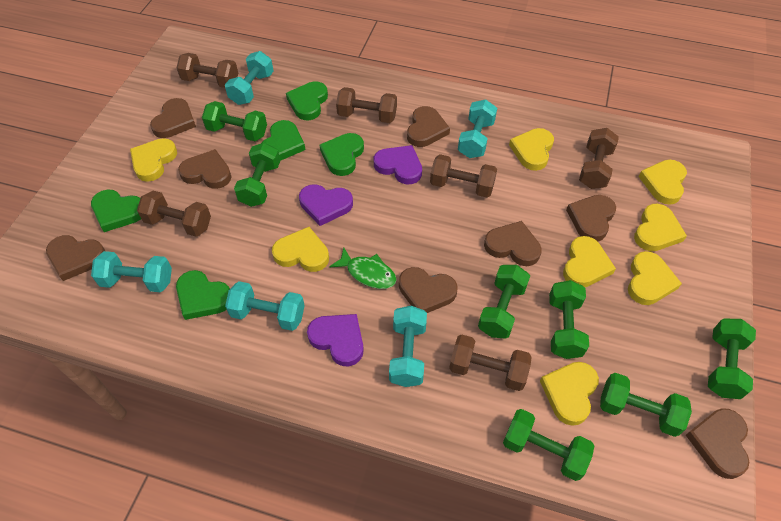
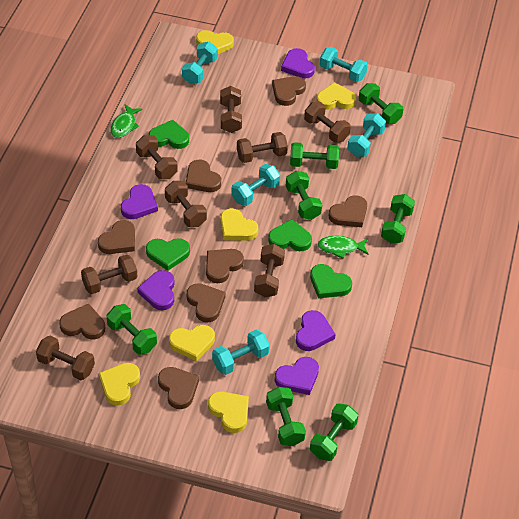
brown dumbbell: [137,191,211,237] [176,53,238,88] [336,87,397,123] [430,154,497,197] [449,334,532,391] [579,128,619,189] = 6 -> [36,336,95,380] [81,254,138,294] [136,135,178,179] [165,181,207,227] [220,86,242,133] [237,132,288,163] [254,244,285,297] [304,102,351,143] = 8
green fish: [329,248,397,289] = 1 -> [110,104,142,138] [318,236,368,259] = 2
green heart: [91,189,141,232] [176,270,230,320] [262,120,306,161] [286,81,328,120] [320,133,364,176] = 5 -> [146,238,190,271] [149,120,189,149] [268,219,312,251] [310,264,352,298] = 4
purple heart: [299,184,353,226] [307,314,364,366] [374,145,422,184] = 3 -> [121,184,158,219] [137,270,174,310] [275,357,319,395] [281,48,315,79] [296,310,336,351] = 5
yellow heart: [130,138,177,182] [272,227,329,272] [509,128,554,171] [540,362,599,426] [563,236,616,287] [628,251,682,305] [634,204,687,251] [638,160,687,205] = 8 -> [99,363,140,406] [169,325,215,361] [196,30,234,54] [208,391,249,433] [220,208,259,241] [317,82,356,110] = 6

